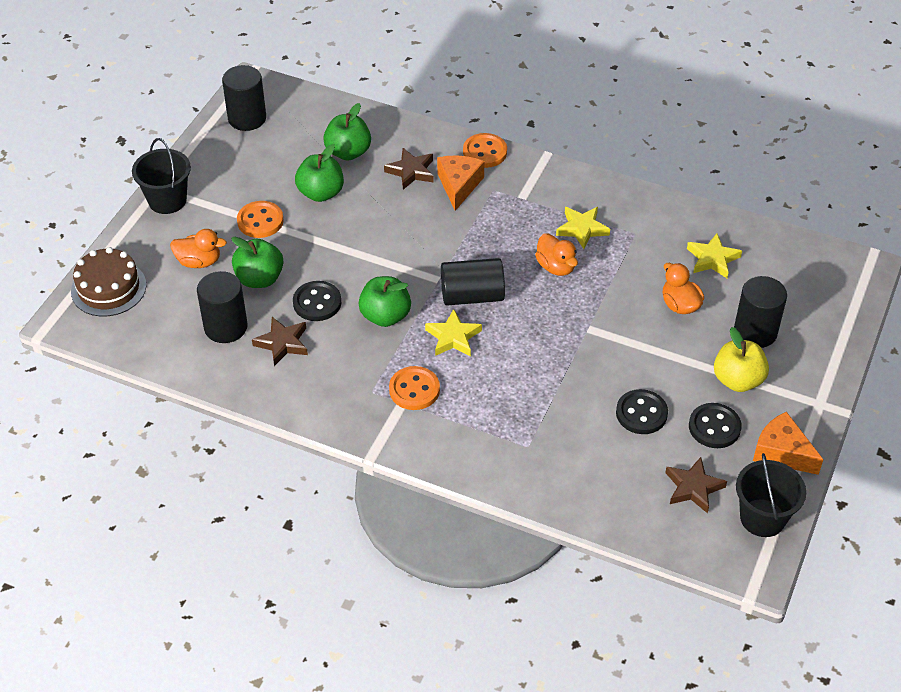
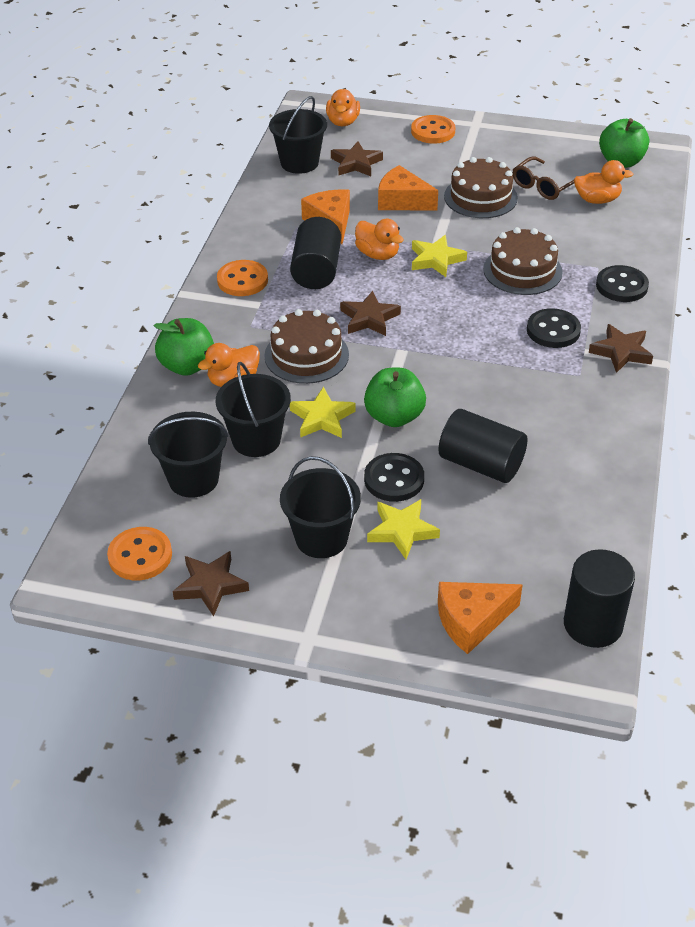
black bucket: [132,138,191,214] [736,453,806,537] = 2 -> [148,412,229,498] [216,362,291,457] [269,96,327,174] [280,456,361,558] = 4
black cylinder: [197,271,248,343] [222,65,266,131] [441,258,505,306] [734,276,787,348] = 4 -> [290,217,341,289] [438,409,527,483] [564,549,635,648] = 3
brown cake: [71,247,146,316] = 1 -> [264,309,349,384] [444,157,518,218] [483,227,563,295] = 3
brown glasses: none = 0 -> [513,157,574,200] = 1
brown star: [252,317,308,366] [384,148,434,190] [665,457,727,514] = 3 -> [173,551,249,617] [331,141,383,176] [340,291,401,336] [589,324,653,373] = 4
green apple: [231,237,283,288] [295,144,344,202] [323,103,371,160] [359,276,411,327] = 4 -> [154,318,214,376] [364,368,426,427] [599,118,649,168] = 3
orange cheese: [437,155,485,211] [753,412,824,475] = 2 -> [301,189,350,244] [378,165,438,211] [438,582,523,654] = 3
orange duck: [170,229,227,268] [535,234,578,276] [663,263,704,314] = 3 -> [198,343,260,387] [326,89,360,126] [355,219,404,260] [574,160,633,204] = 4
yellow apple: [714,327,769,392] = 1 -> none = 0

